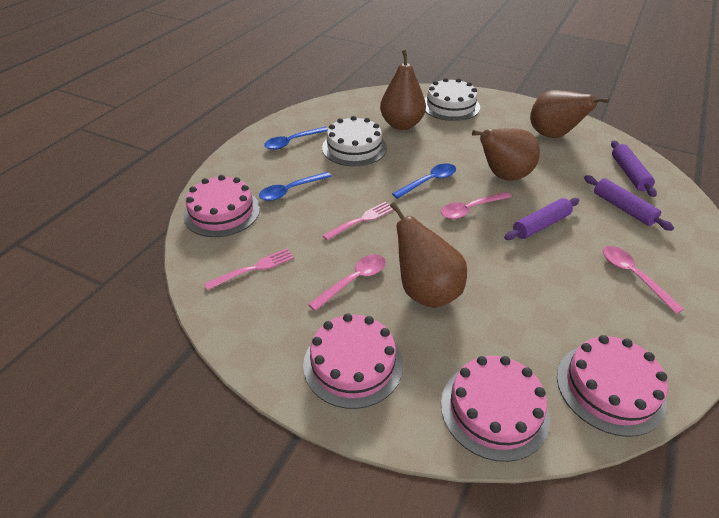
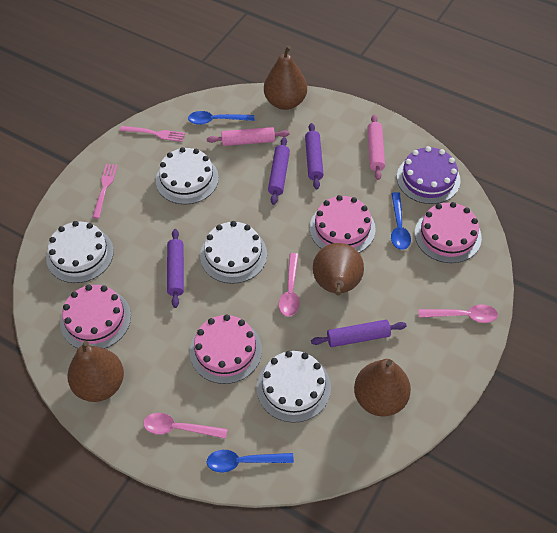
pink rolling pin: none = 0 -> [207,127,290,146] [367,114,385,180] = 2
purple cake: none = 0 -> [397,146,460,204] = 1
purple rolling pin: [504,198,580,240] [584,175,674,231] [611,140,657,197] = 3 -> [167,229,184,308] [268,137,290,205] [305,123,324,189] [311,320,407,347] = 4
white cake: [322,116,387,166] [425,78,480,121] = 2 -> [46,221,114,283] [156,147,219,204] [200,221,267,284] [257,351,331,423] = 4

